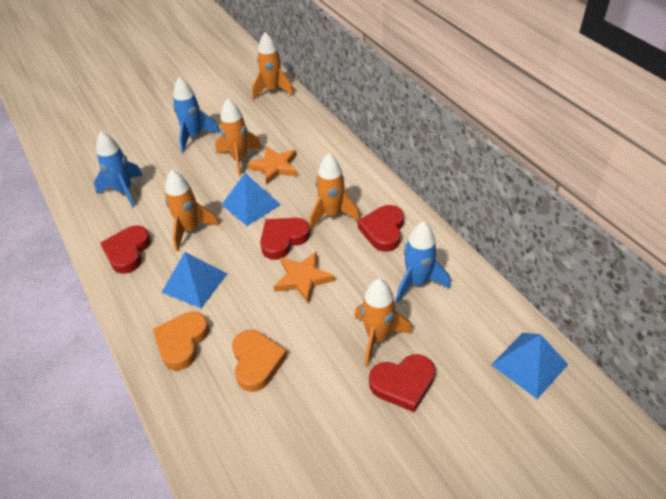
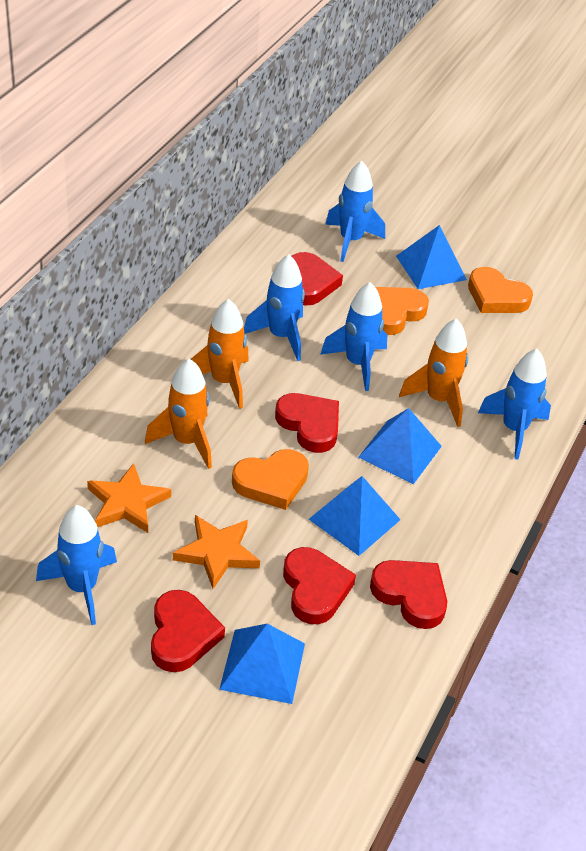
blue pyramid: [162,252,227,308] [221,173,281,226] [491,333,568,399] = 3 -> [219,624,305,704] [309,476,401,556] [358,408,442,484] [396,225,467,289] = 4
blue rocket: [94,132,142,207] [173,77,219,152] [396,221,450,302] = 3 -> [36,505,117,625] [244,254,305,361] [320,282,387,391] [325,161,385,262] [478,349,551,459] = 5
orange heart: [153,311,209,370] [232,330,287,392] = 2 -> [232,449,309,510] [376,287,429,335] [468,267,533,313] = 3
orange rocket: [165,170,219,251] [215,99,262,176] [252,32,294,100] [309,153,360,230] [355,279,412,366] = 5 -> [145,359,212,469] [191,299,249,409] [399,318,468,427] = 3
red heart: [100,225,151,274] [260,218,310,260] [358,205,404,252] [369,354,435,412] = 4 -> [151,590,225,672] [275,393,339,453] [283,547,356,624] [291,252,343,306] [370,560,447,629] = 5

